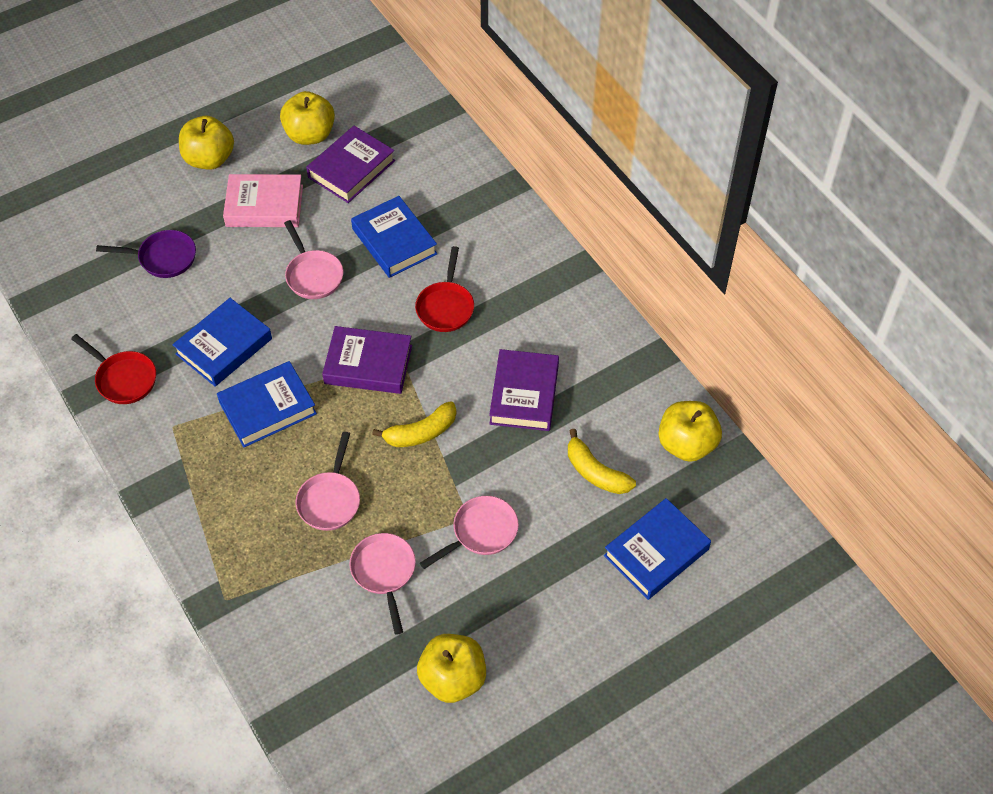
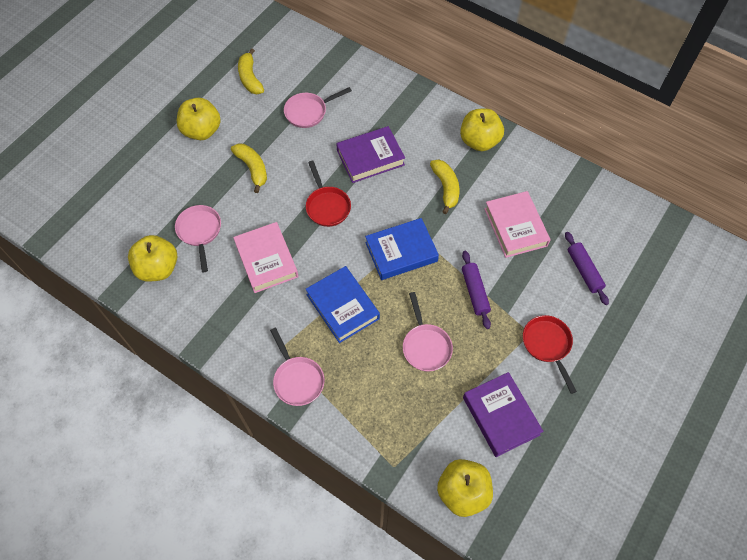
blue book: [172,298,272,386] [217,361,317,447] [351,196,437,278] [604,498,711,600] = 4 -> [306,266,380,343] [365,218,439,280] = 2
pink book: [223,174,303,227] = 1 -> [233,222,298,293] [484,191,551,258] = 2
purple book: [306,126,395,203] [322,326,412,394] [489,349,559,431] = 3 -> [336,126,405,183] [463,372,543,457] = 2
purple pan: [96,230,196,278] = 1 -> none = 0
purple rolling pin: none = 0 -> [462,251,491,329] [565,232,609,305] = 2
yellow banana: [372,401,456,447] [568,429,636,494] = 2 -> [231,144,267,193] [238,48,264,94] [430,159,459,214] = 3

